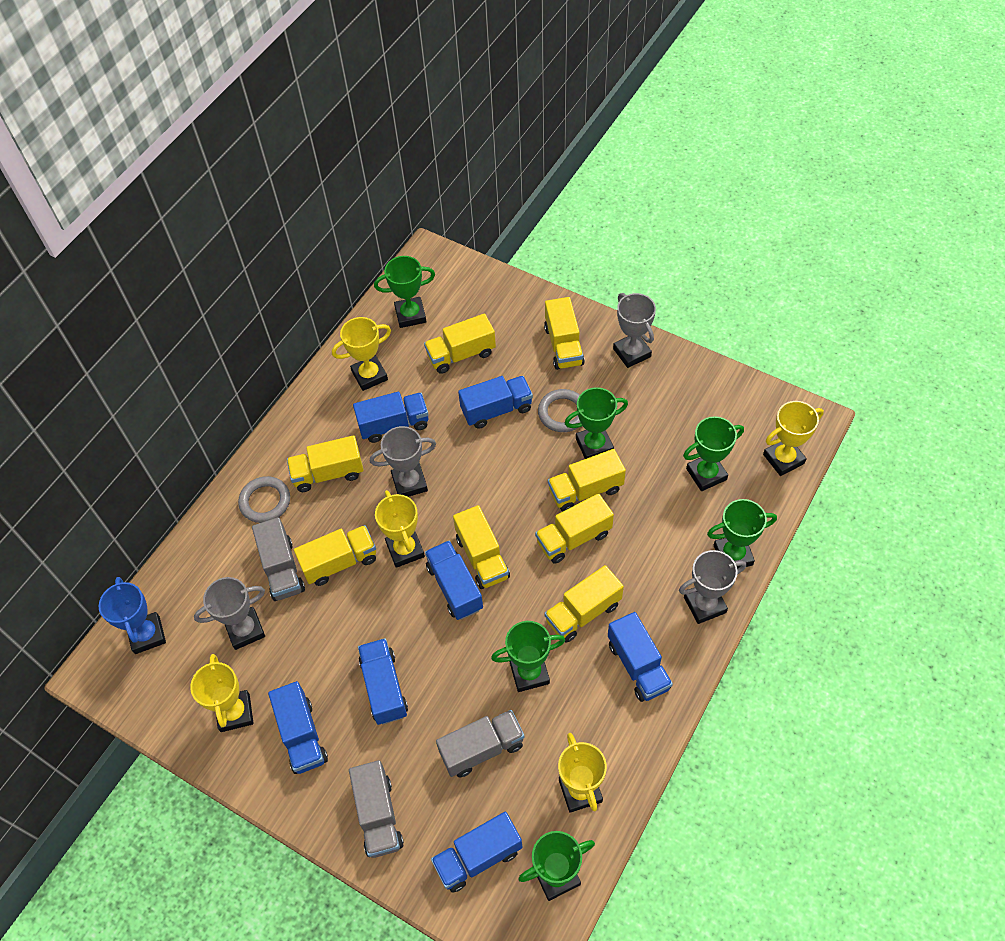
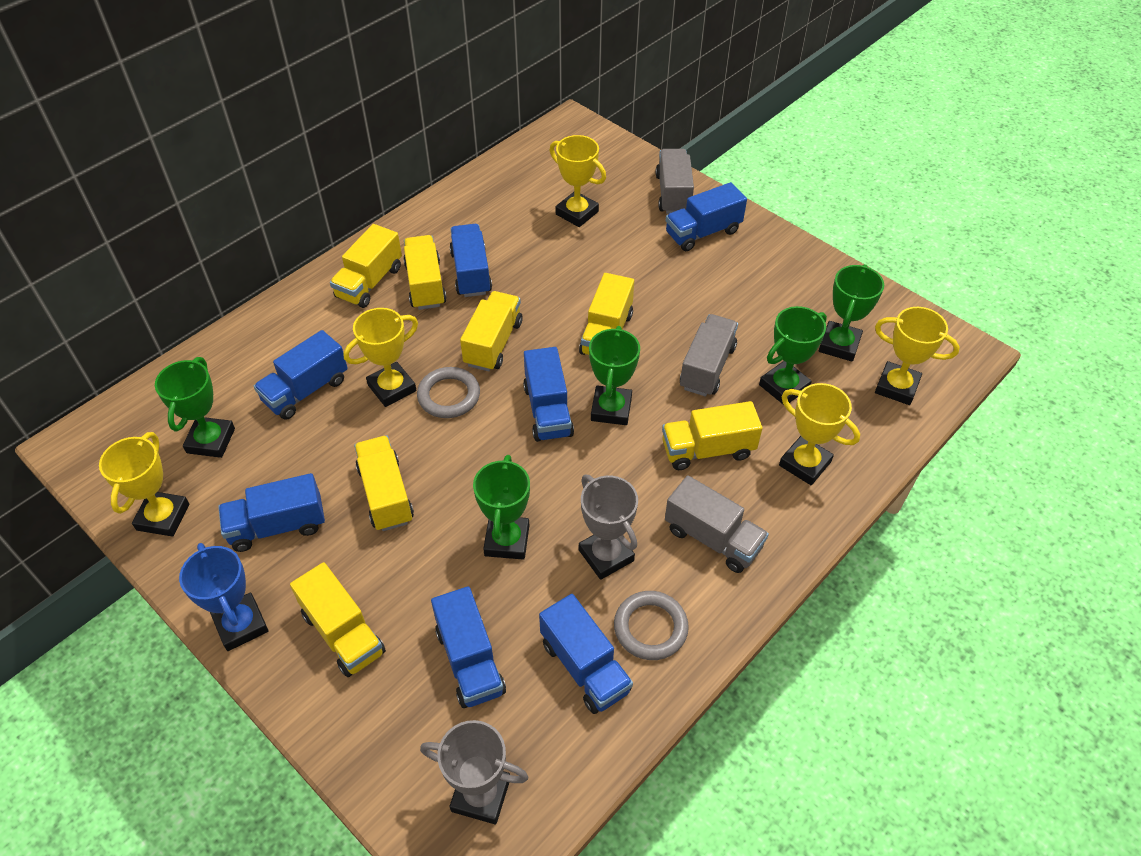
green trophy: [374,256,435,328] [491,621,565,692] [518,831,595,901] [564,387,628,459] [683,416,744,491] [707,499,777,569] = 6 -> [155,357,235,458] [473,455,530,560] [589,326,640,425] [759,306,827,404] [819,264,884,362] = 5
grey trophy: [194,577,265,650] [370,426,436,497] [613,293,656,368] [679,550,746,624] = 4 -> [420,720,529,824] [579,475,638,580] = 2
yellow truck: [287,435,364,492] [294,525,376,586] [424,314,496,374] [453,505,510,589] [535,493,614,564] [544,297,585,370] [544,565,624,643] [548,449,626,512] = 8 -> [290,562,386,677] [330,224,402,308] [354,435,414,531] [403,235,447,310] [460,291,522,371] [579,273,634,355] [662,401,763,470] = 7

